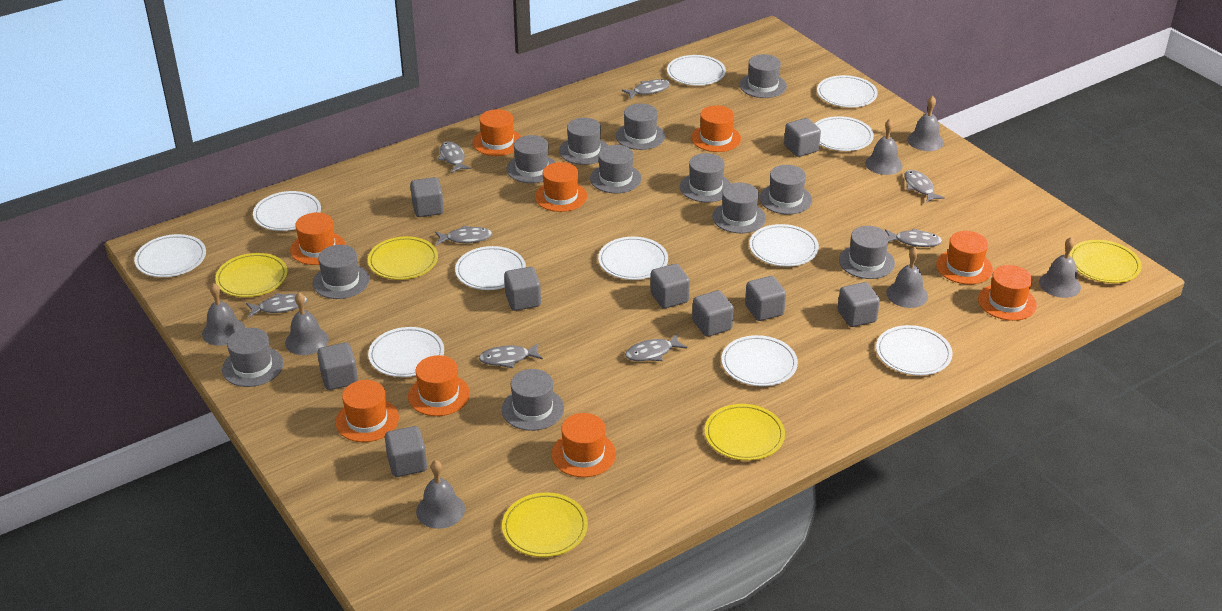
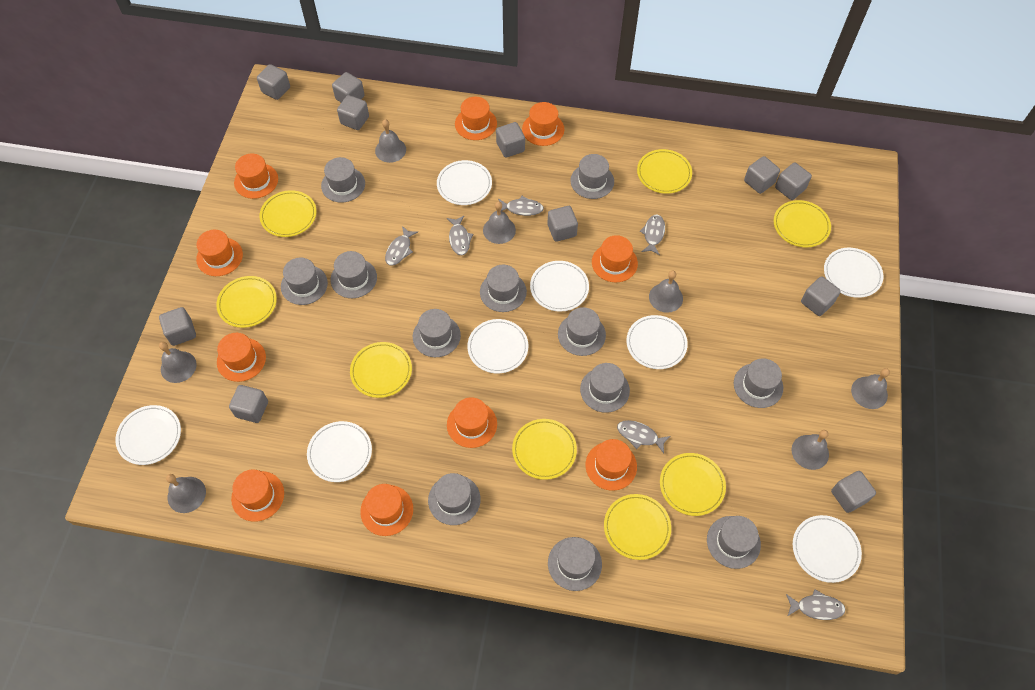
grey cube: [317,342,358,390] [385,426,427,477] [410,177,444,217] [504,267,541,311] [650,264,690,309] [692,290,734,337] [745,276,786,321] [784,118,821,157] [838,282,880,327] = 9 -> [159,307,196,346] [229,385,268,423] [257,64,290,100] [332,72,365,103] [337,95,369,130] [496,122,525,157] [548,206,578,242] [744,156,780,194] [775,163,812,200] [801,276,841,316] [831,471,876,513] = 11
grey fish: [246,293,308,318] [435,225,492,245] [438,142,471,173] [479,343,543,368] [622,79,670,100] [625,334,687,361] [885,228,942,247] [904,170,945,203] = 8 -> [385,226,418,266] [447,216,473,255] [498,196,544,216] [617,420,670,454] [639,214,665,255] [786,589,845,620] = 6
orange hat: [290,212,346,265] [335,380,399,442] [408,355,470,416] [473,109,521,156] [535,162,587,212] [551,413,616,477] [691,106,741,152] [936,231,993,284] [978,265,1037,321] = 9 -> [196,230,243,276] [217,333,266,382] [231,470,284,522] [234,154,278,199] [360,484,413,536] [447,397,497,448] [455,97,497,140] [522,102,564,146] [585,439,637,491] [592,235,638,282] = 10
white plate: [134,234,206,277] [253,191,321,231] [368,327,444,377] [455,246,526,290] [598,237,668,280] [667,55,726,86] [721,335,798,386] [749,224,819,267] [815,116,874,151] [817,75,878,107] [876,325,953,375] = 11 -> [115,405,181,465] [307,421,372,482] [437,160,492,205] [467,319,528,373] [530,261,589,312] [626,315,688,369] [793,515,862,583] [824,248,883,298] = 8
yellow plate: [215,253,288,297] [368,236,438,280] [502,492,588,557] [705,404,785,461] [1069,240,1142,283] = 5 -> [216,276,277,328] [260,190,316,237] [350,342,412,398] [512,419,577,480] [604,494,671,560] [637,149,692,194] [660,453,726,516] [774,200,831,248] = 8

